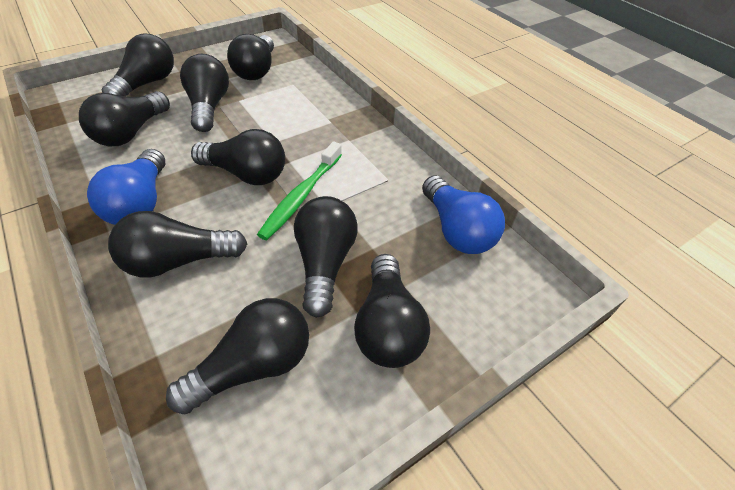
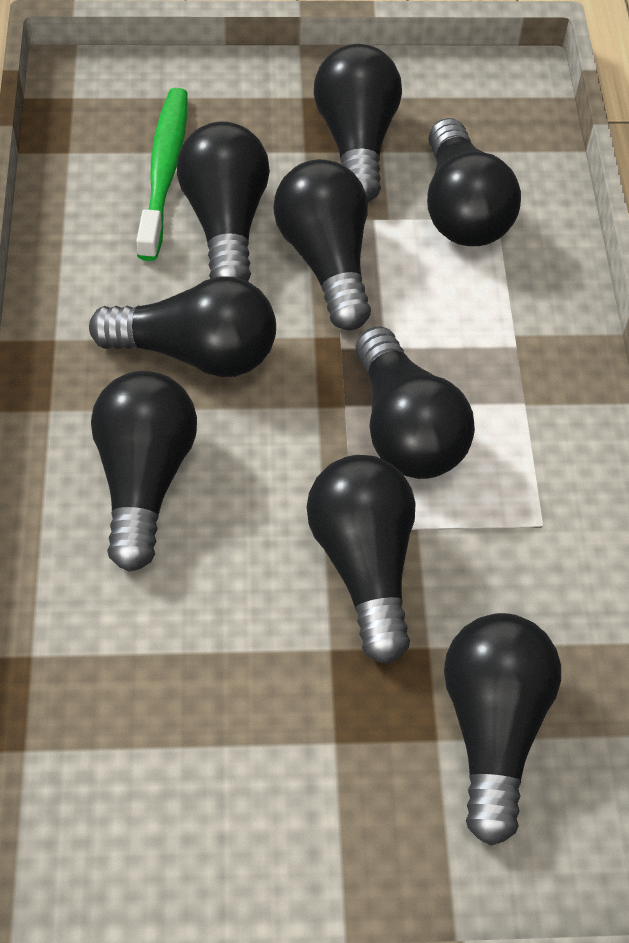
blue light bulb: [87,149,165,225] [422,175,505,254] = 2 -> none = 0

